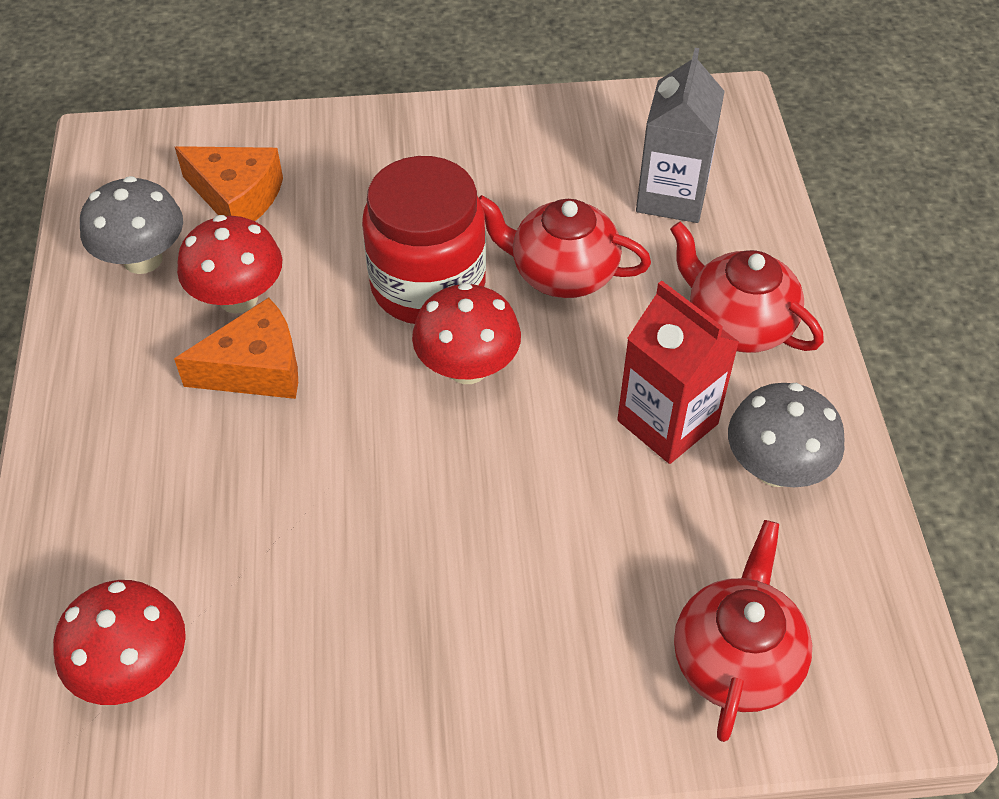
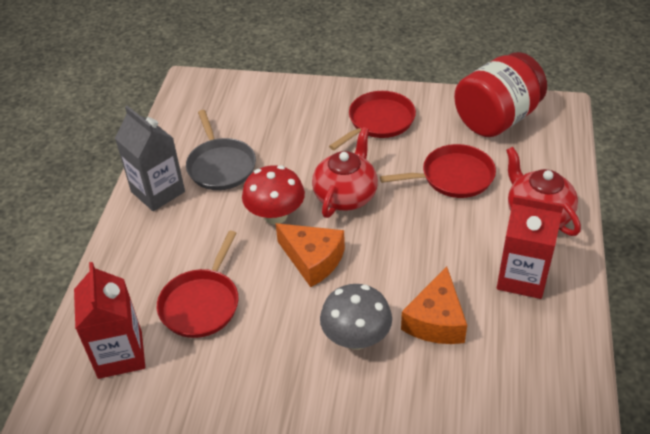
grey mushroom: [80,176,183,274] [728,383,845,488] = 2 -> [320,284,392,350] = 1
grey pan: none = 0 -> [186,110,256,190] = 1
red carton: [617,281,739,464] = 1 -> [74,262,145,379] [497,195,564,299] = 2
red mushroom: [53,580,186,705] [177,215,282,313] [412,283,521,384] = 3 -> [242,165,305,224] = 1
red pan: none = 0 -> [157,231,238,338] [329,91,416,150] [380,144,496,198] = 3
red teapot: [479,195,651,298] [670,222,824,353] [674,520,812,742] = 3 -> [312,127,378,218] [506,147,581,236] = 2

